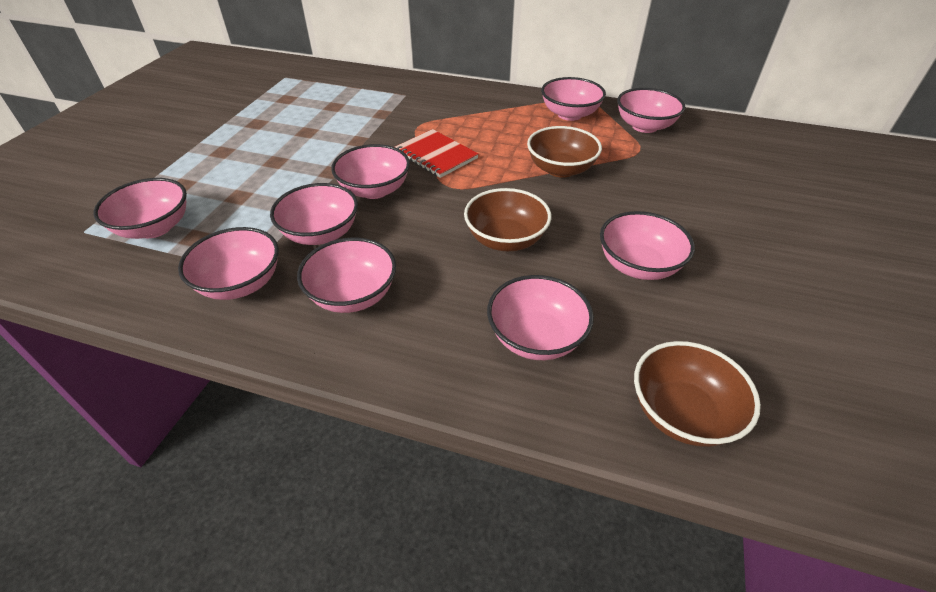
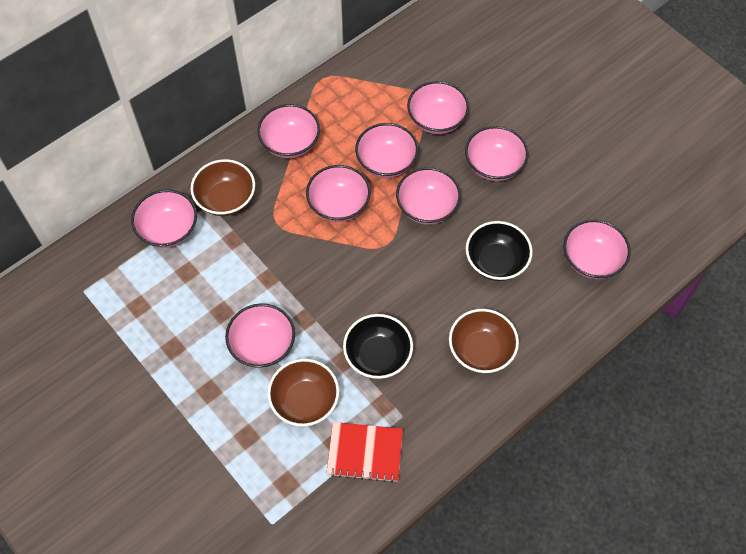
black bowl: none = 0 -> [343,314,413,379] [466,221,533,281] = 2

